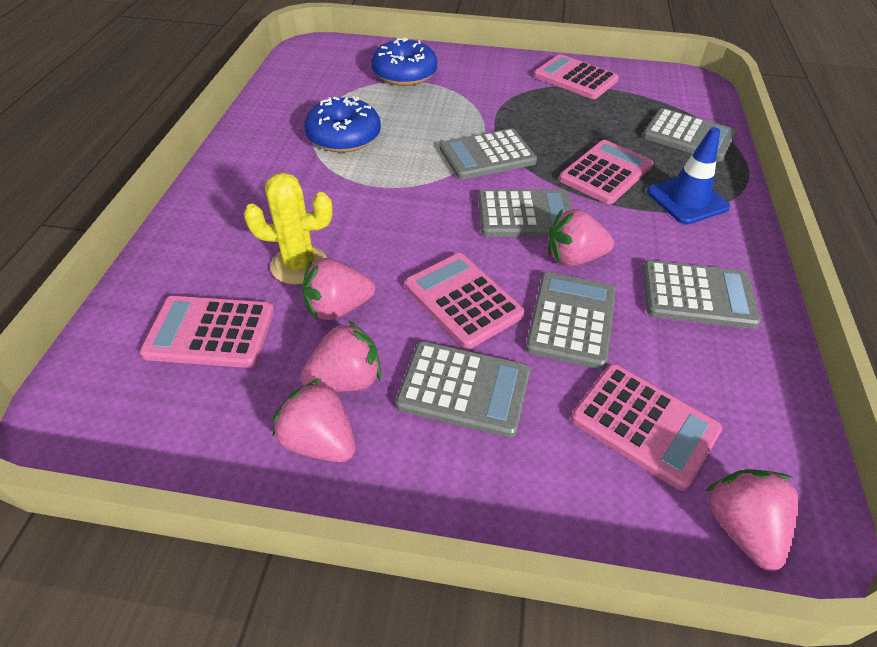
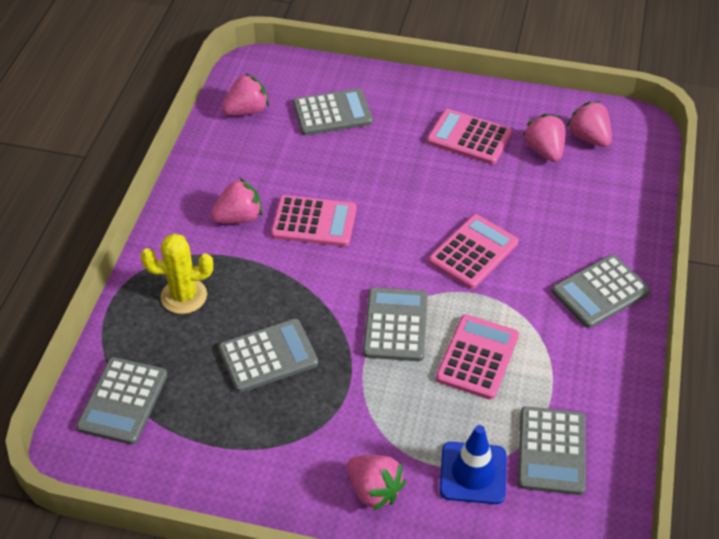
blue donut: [304,96,381,153] [371,38,437,86] = 2 -> none = 0
pink calculator: [139,296,274,368] [405,253,525,349] [534,54,619,99] [559,140,653,204] [571,364,722,491] = 5 -> [271,195,357,247] [427,109,512,164] [429,214,519,289] [436,315,519,400] = 4

